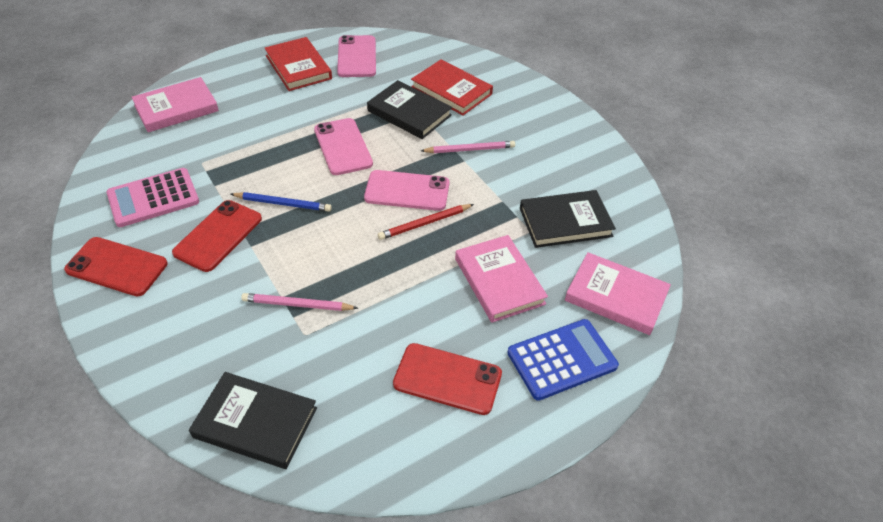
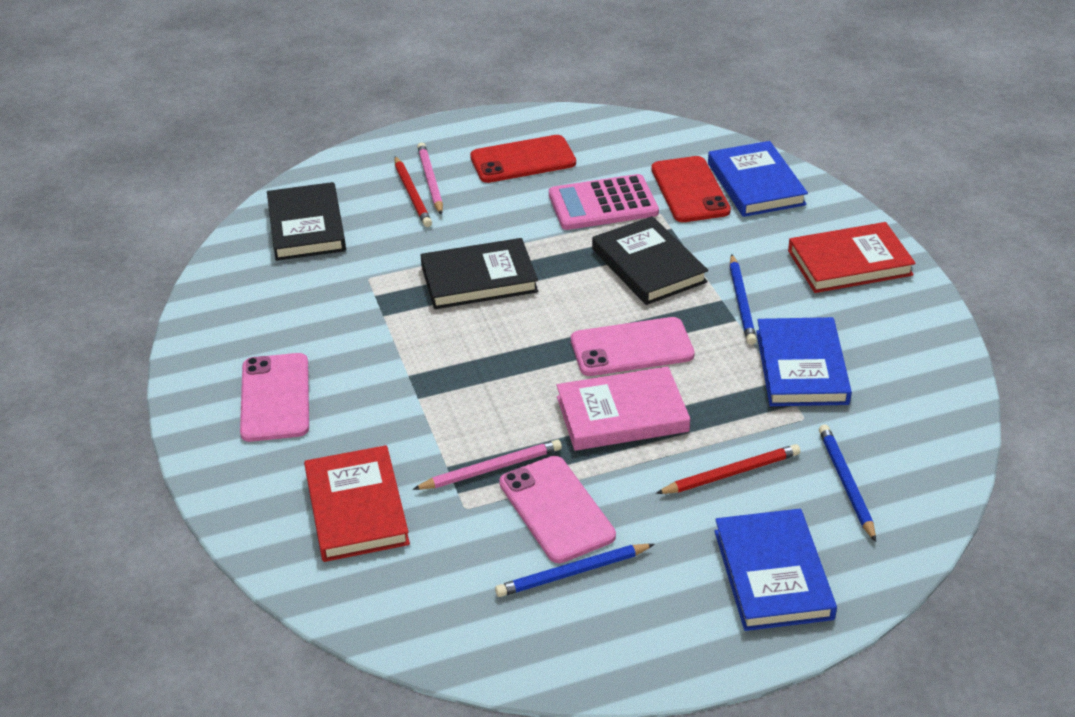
blue book: none = 0 -> [708,141,808,217] [714,509,837,631] [756,317,852,406] = 3
blue calculator: [507,319,619,401] = 1 -> none = 0
blue pencil: [231,192,332,211] = 1 -> [495,544,654,597] [730,254,757,345] [819,424,876,542] = 3
pink book: [132,77,219,132] [455,235,548,323] [565,252,671,335] = 3 -> [557,366,690,451] = 1
red pencil: [378,204,474,240] = 1 -> [394,156,432,227] [656,444,800,494] = 2
red phone: [64,237,168,296] [172,200,262,272] [393,343,502,415] = 3 -> [470,135,576,183] [651,156,731,222] = 2

